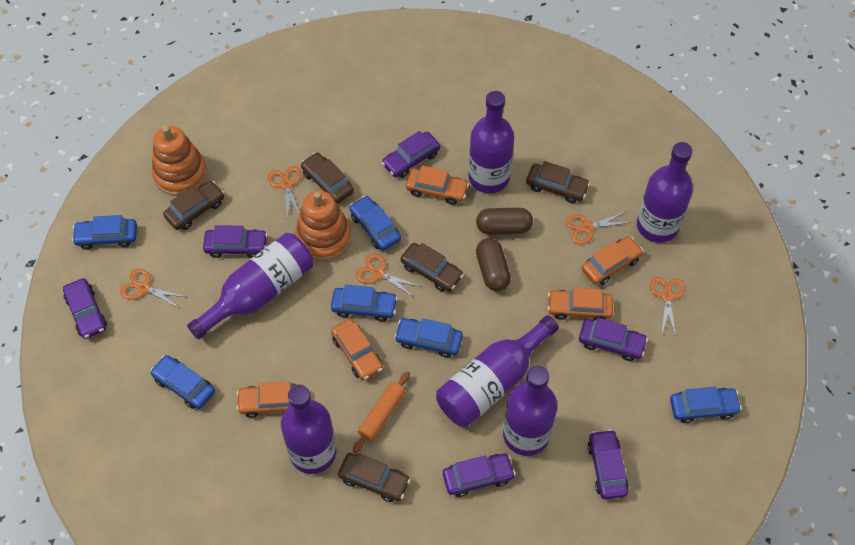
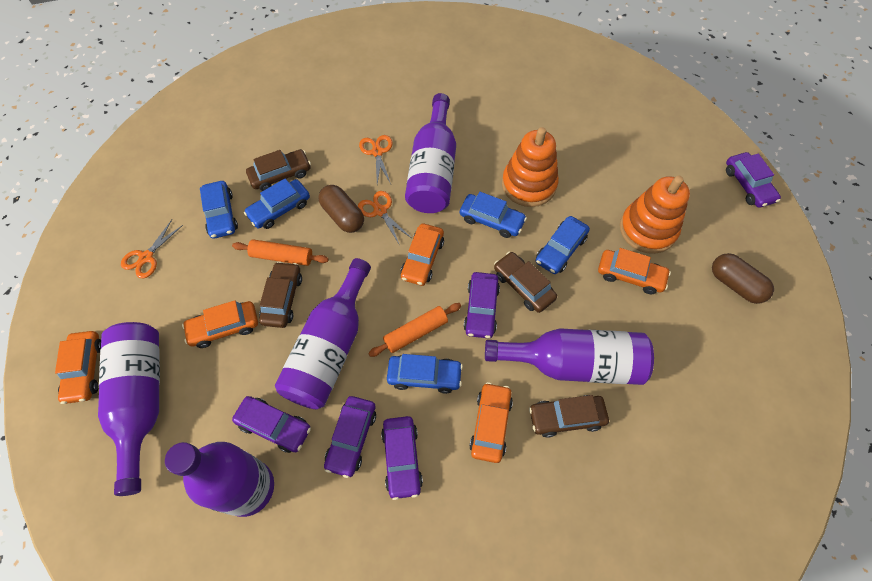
blue car: [72,215,137,250] [150,355,215,409] [331,285,398,322] [349,196,401,251] [394,318,463,358] [670,387,742,423] = 6 -> [200,181,238,239] [244,179,310,229] [387,354,463,394] [460,192,527,238] [536,216,590,274] = 5
brown car: [163,181,224,230] [301,152,354,203] [338,453,410,502] [400,243,464,292] [526,161,590,203] = 5 -> [246,149,311,191] [259,261,302,328] [494,252,557,313] [529,395,609,438] = 4
orange rolling pin: [353,371,410,453] = 1 -> [232,239,329,266] [368,303,461,357] = 2
orange scissors: [120,269,186,308] [268,166,301,221] [356,254,421,298] [565,211,632,244] [650,277,686,336] = 5 -> [121,220,183,278] [358,191,411,244] [359,135,393,184] = 3
purple bottle: [187,233,313,339] [281,385,336,474] [436,315,559,427] [468,91,514,193] [503,366,557,456] [637,142,693,243] = 6 -> [98,322,160,496] [165,442,274,517] [275,258,371,409] [405,93,456,213] [485,328,654,385] = 5
purple car: [63,278,107,339] [203,225,268,258] [382,131,440,178] [443,454,516,497] [579,318,648,361] [587,429,629,499] = 6 -> [232,396,311,453] [324,396,376,478] [381,416,423,500] [464,272,500,338] [726,152,781,208] = 5

